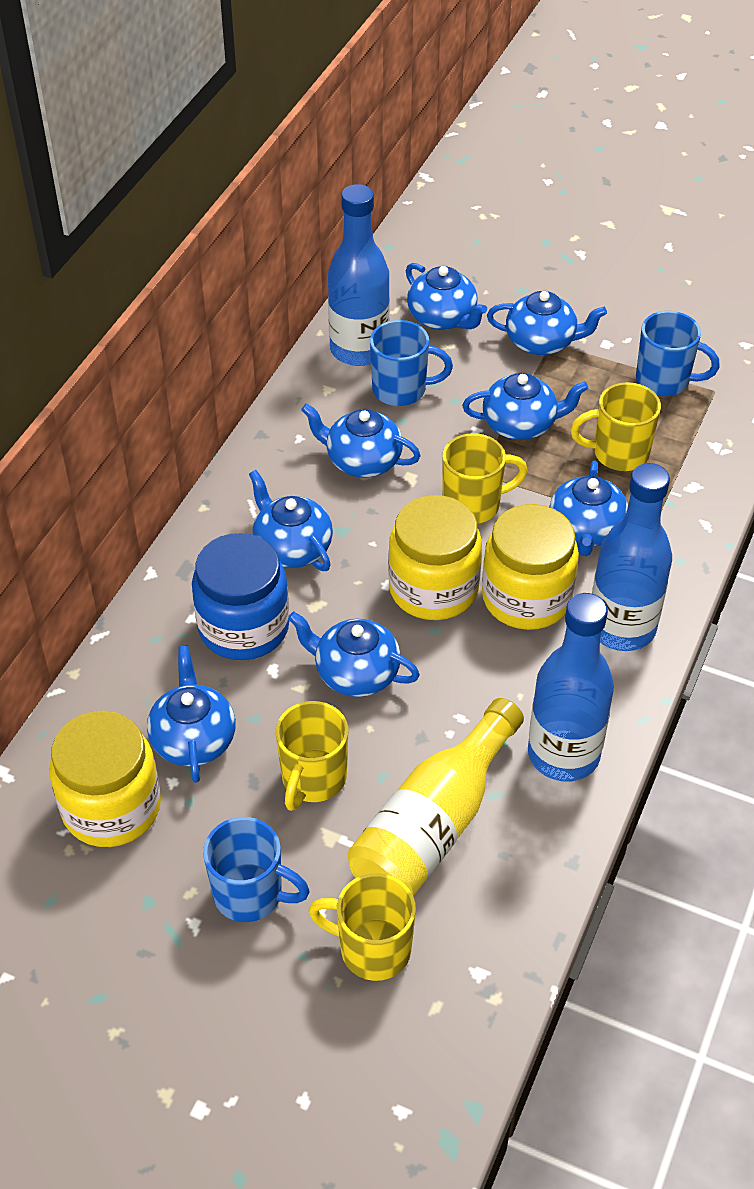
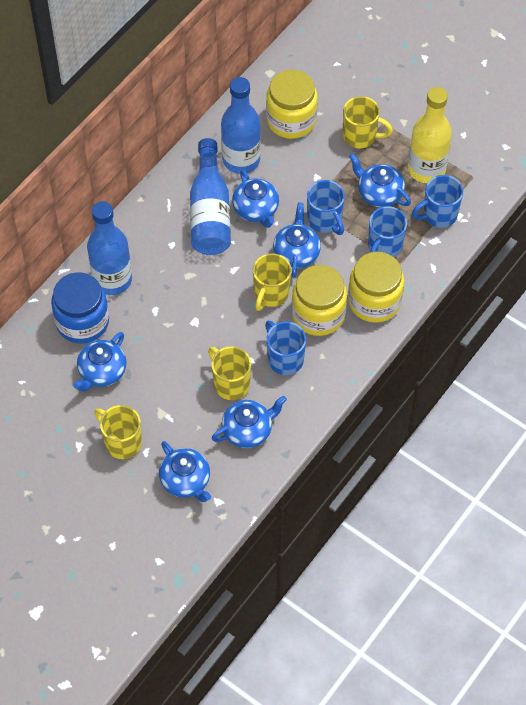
blue mug: [203,817,310,922] [370,320,453,406] [636,311,720,396] = 3 -> [265,321,306,375] [307,180,345,235] [368,206,407,257] [412,175,463,228] = 4
blue teapot: [147,646,236,783] [249,470,333,571] [288,612,420,697] [301,403,421,478] [406,263,487,330] [462,373,588,440] [487,291,607,355] [549,461,628,556] = 8 -> [73,332,126,392] [159,441,211,502] [212,396,287,448] [232,169,279,228] [273,202,321,278] [349,154,411,207] = 6

